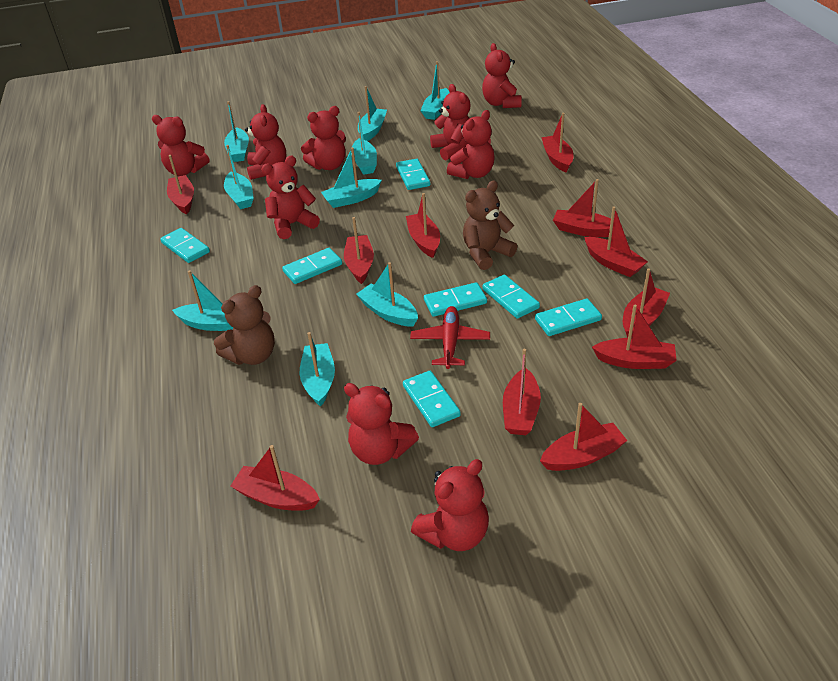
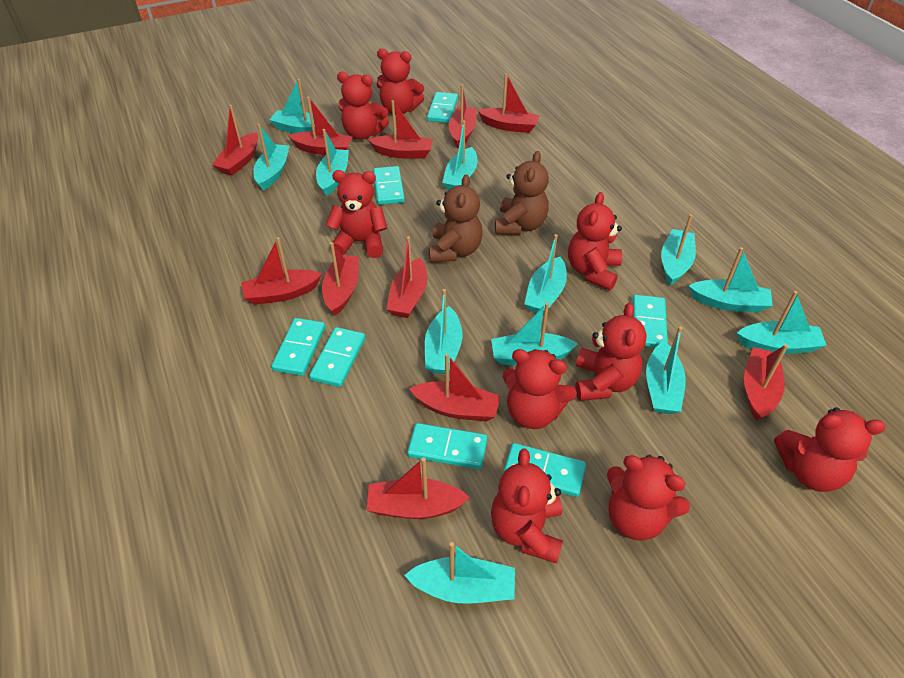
red plane: [410,306,490,369] = 1 -> none = 0
turquoise boat: [172,270,233,331] [224,101,249,162] [224,145,254,209] [299,332,335,407] [321,147,382,208] [351,112,377,175] [356,262,418,327] [358,86,387,141] [420,61,450,120] = 9 -> [254,124,290,191] [270,79,331,133] [316,129,349,196] [404,542,515,604] [425,289,462,374] [442,120,477,191] [491,302,578,365] [524,234,567,315] [646,326,686,414] [661,214,696,285] [689,247,773,313] [737,291,827,354] = 12

